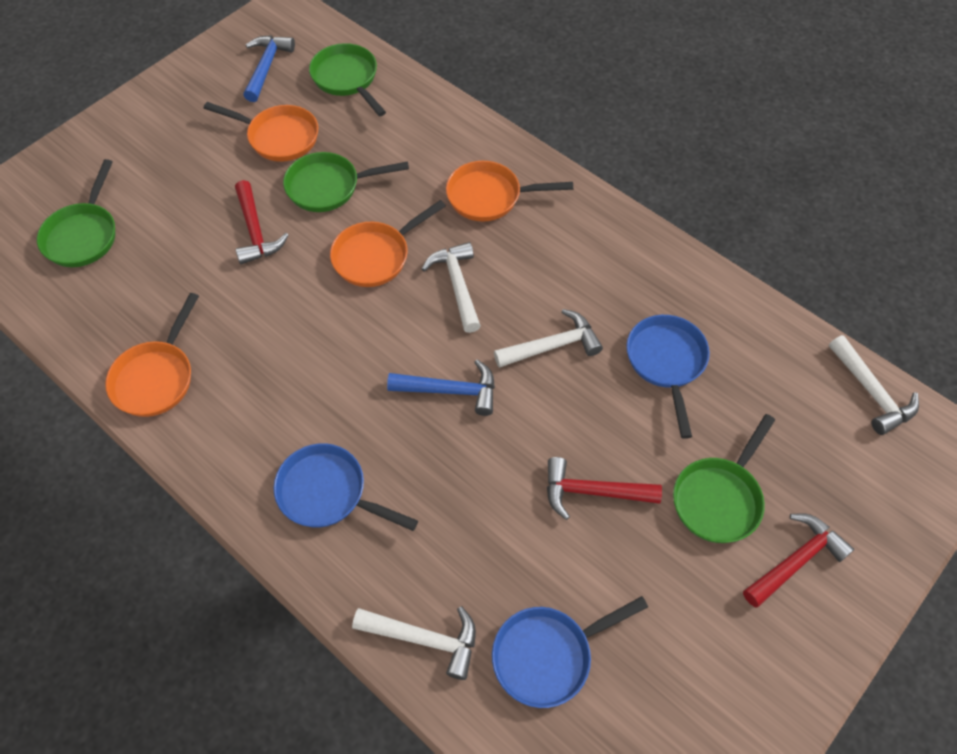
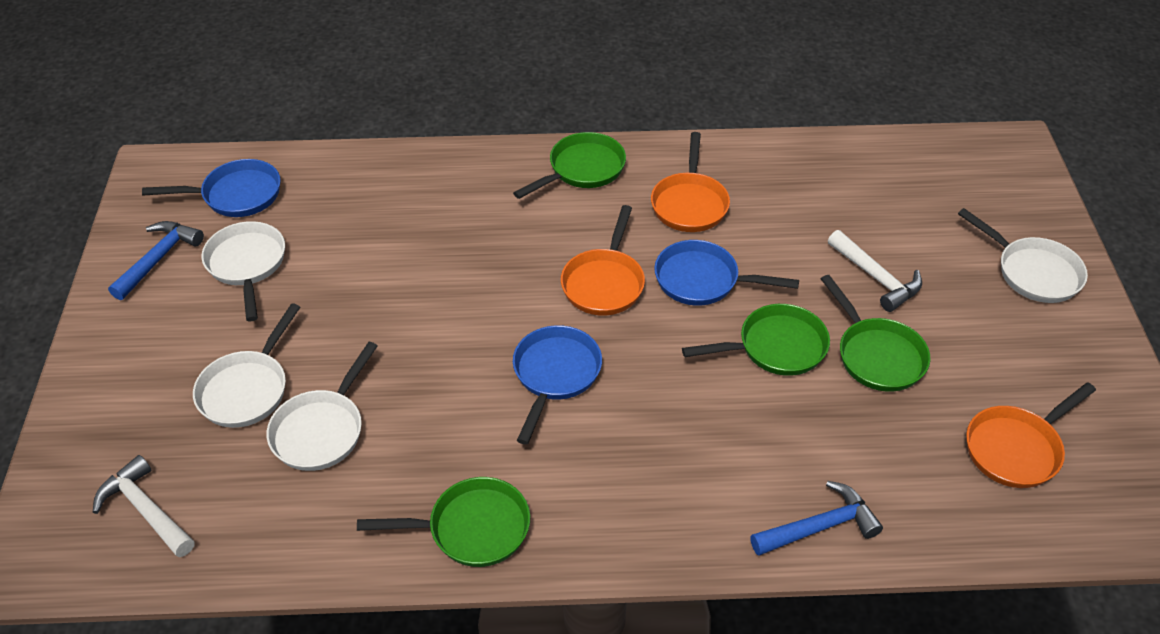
orange pan: [105,293,199,417] [204,102,318,162] [330,200,446,287] [446,161,573,221] = 4 -> [561,205,645,315] [651,132,730,232] [966,382,1096,488] = 3
red hammer: [235,180,289,264] [547,457,662,520] [743,513,854,607] = 3 -> none = 0
white hammer: [352,606,476,680] [422,242,481,333] [494,309,603,368] [829,335,919,435] = 4 -> [93,455,195,557] [828,230,922,312] = 2
white pan: none = 0 -> [193,303,301,428] [201,221,285,322] [267,342,378,471] [958,208,1088,303] = 4

